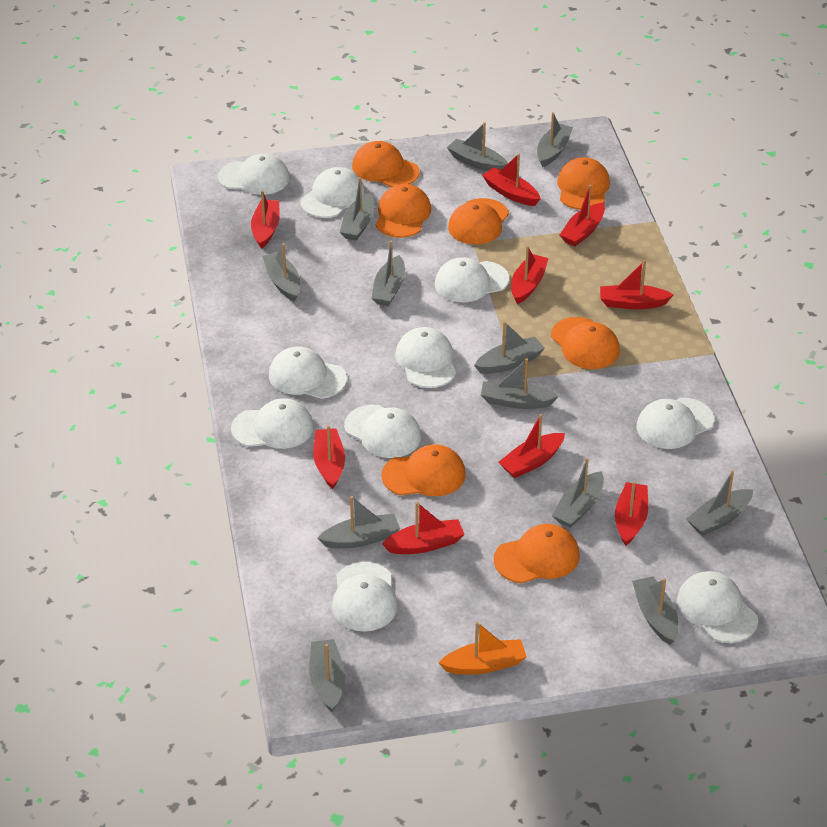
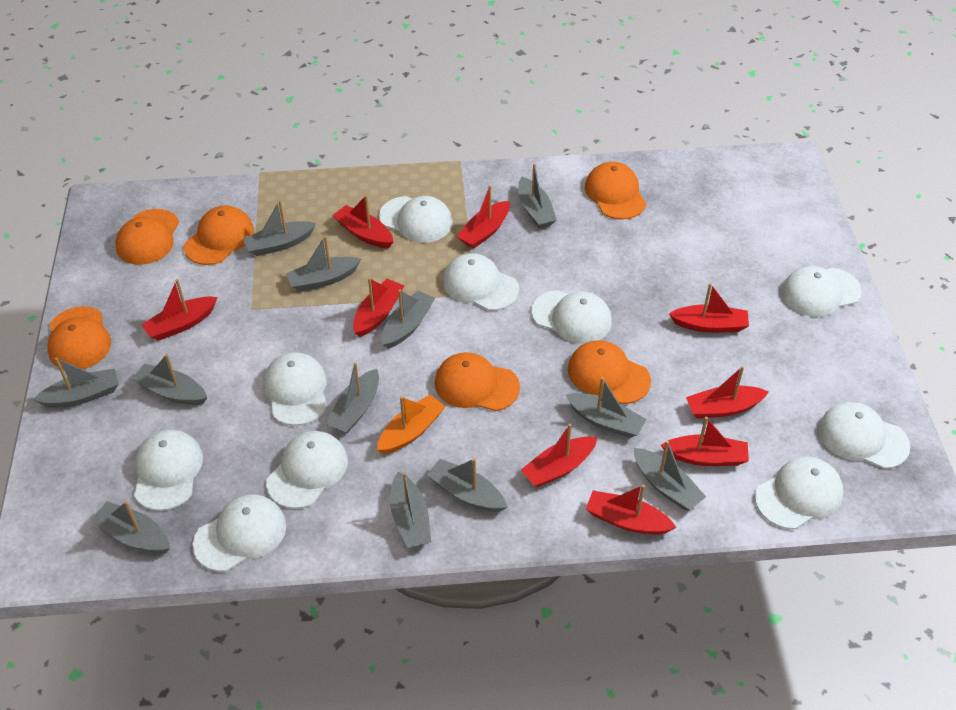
orange cap: [352,141,420,187] [376,184,431,238] [382,444,466,496] [448,198,509,245] [494,524,580,583] [551,317,620,369] [557,157,610,210] = 7 -> [47,306,111,369] [115,209,179,265] [184,205,254,265] [435,352,520,411] [568,340,651,404] [585,162,646,220] = 6

